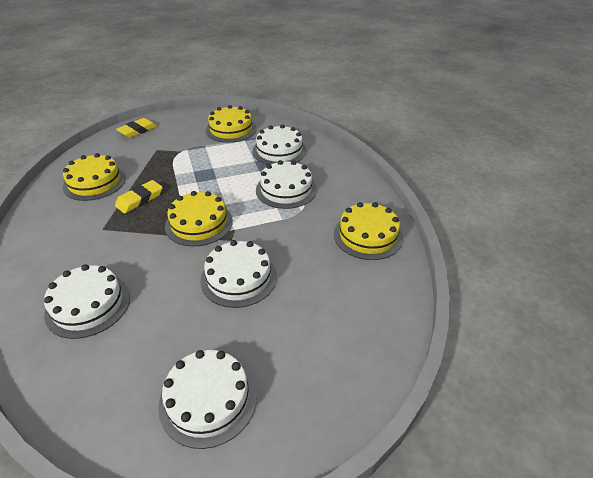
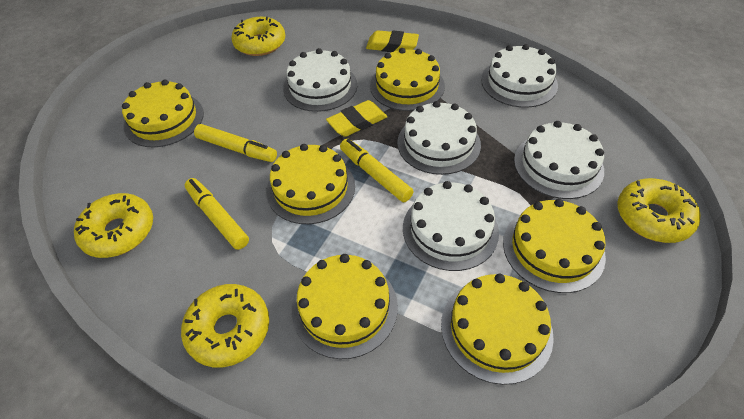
yellow cake: [63,153,126,201] [165,191,233,246] [206,105,256,143] [334,202,403,260] = 4 -> [122,79,204,147] [266,144,355,224] [292,254,398,359] [370,48,445,111] [441,274,554,385] [503,199,606,293] = 6
yellow donut: none = 0 -> [74,193,153,258] [181,284,269,367] [231,17,285,56] [617,178,701,243] = 4
yellow marker: none = 0 -> [185,178,249,250] [194,124,277,162] [340,139,414,202] = 3

